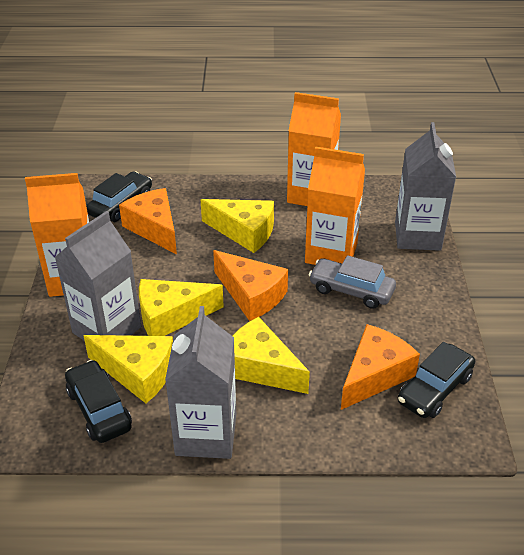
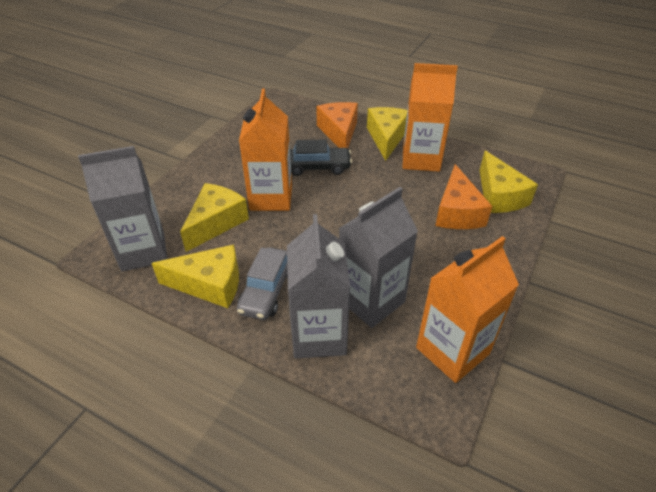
black car: [65,360,132,443] [86,172,152,222] [398,342,475,418] = 3 -> [290,139,352,176] = 1
orange cheese: [119,188,177,254] [213,250,288,321] [341,324,420,410] = 3 -> [316,102,358,148] [435,164,492,229] = 2

